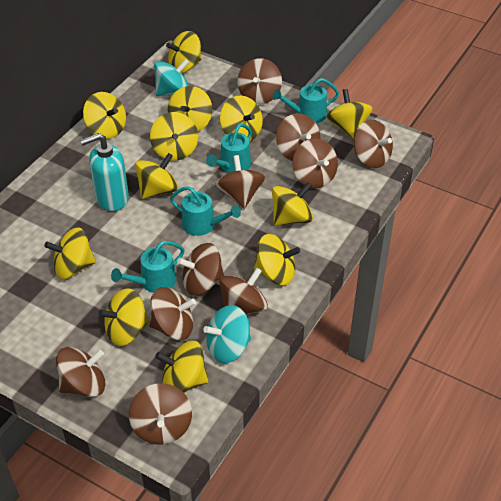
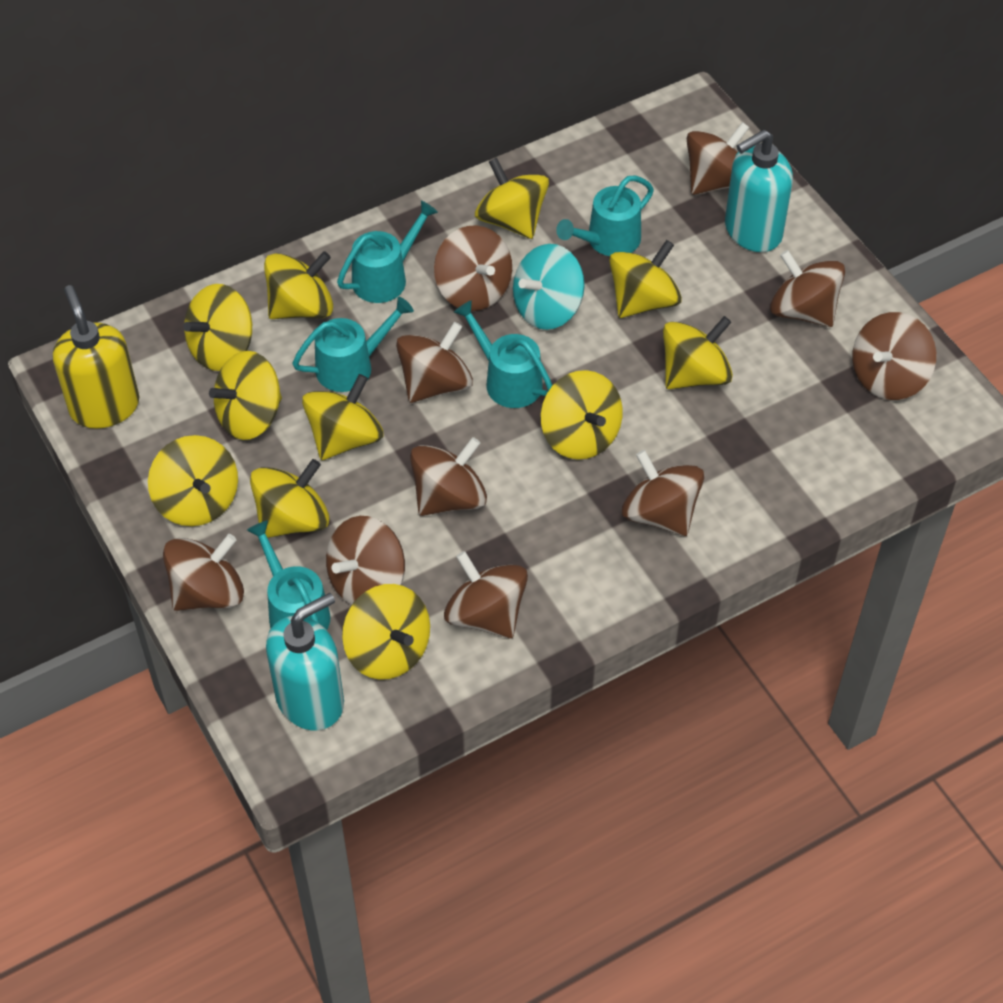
turquoise soap dispenser: [80,133,129,211] = 1 -> [266,593,344,731] [725,130,793,252] = 2
turquoise spinning top: [154,59,189,96] [203,305,251,364] = 2 -> [513,244,585,330] = 1
turquoise watering can: [111,241,185,293] [170,186,241,236] [206,124,252,173] [272,78,339,123] = 4 -> [247,520,331,630] [292,297,414,392] [337,201,438,303] [454,300,553,408] [556,175,654,256] = 5
yellow soap dispenser: none = 0 -> [53,285,140,429] = 1
yellow spinning top: [44,227,96,279] [83,92,126,139] [98,289,149,346] [135,153,178,199] [150,112,198,161] [155,341,209,393] [166,31,202,73] [168,86,212,131] [220,96,263,142] [253,234,300,286] [272,182,313,226] [326,89,373,139] = 12 -> [148,435,238,526] [183,284,252,371] [209,351,282,440] [250,459,329,538] [264,251,333,319] [302,374,384,460] [342,584,430,680] [475,158,549,239] [541,370,623,460] [609,240,682,318] [663,316,733,389] = 11

